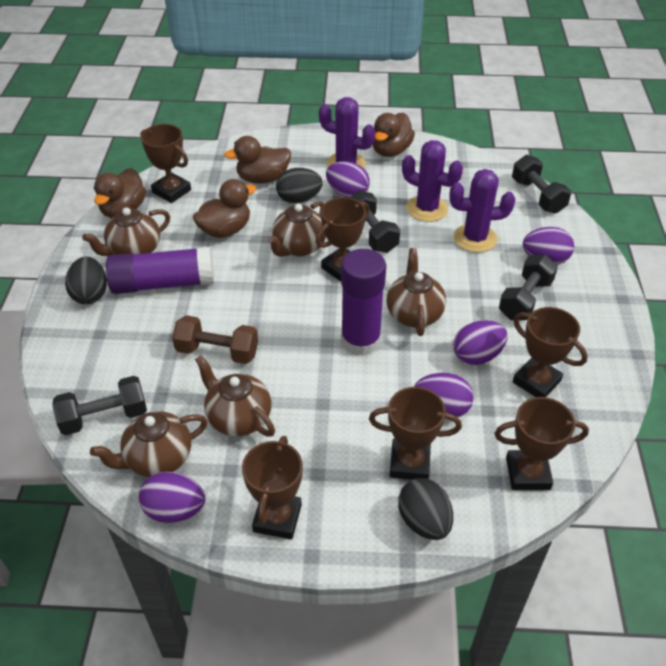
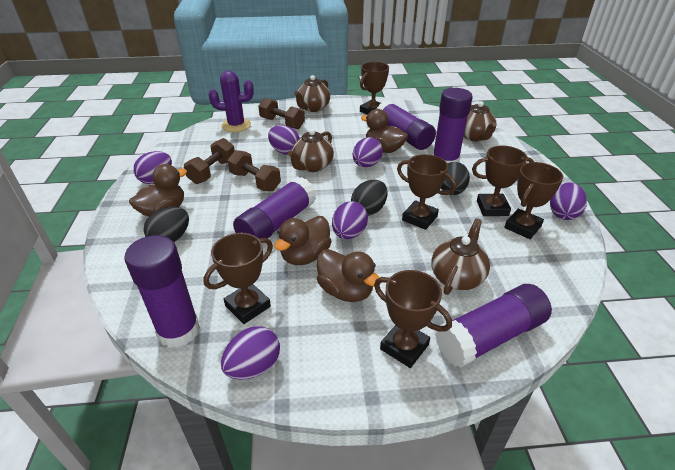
black dumbbell: [52,376,147,435] [350,190,400,253] [499,254,558,320] [512,155,571,214] = 4 -> none = 0
brown dumbbell: [172,315,258,364] = 1 -> [184,138,235,184] [227,150,281,191] [258,98,305,129] = 3
brown teapot: [82,207,170,256] [90,411,208,477] [195,355,275,437] [267,201,326,257] [387,248,446,336] = 5 -> [288,129,334,172] [294,75,330,112] [431,218,490,295] [464,101,497,141] = 4
purple cactus: [319,97,375,168] [402,140,463,222] [449,169,515,253] = 3 -> [209,71,254,132] = 1
purple egg: [139,472,205,523] [326,161,370,198] [414,373,474,419] [453,320,508,365] [523,227,574,265] = 5 -> [133,151,172,184] [221,326,280,380] [268,125,300,155] [332,201,368,239] [353,137,383,167] [550,182,587,220] = 6
purple glue stick: [106,247,214,294] [341,249,386,356] = 2 -> [124,235,200,348] [233,177,316,239] [377,100,436,150] [433,88,473,163] [435,284,552,368] = 5

